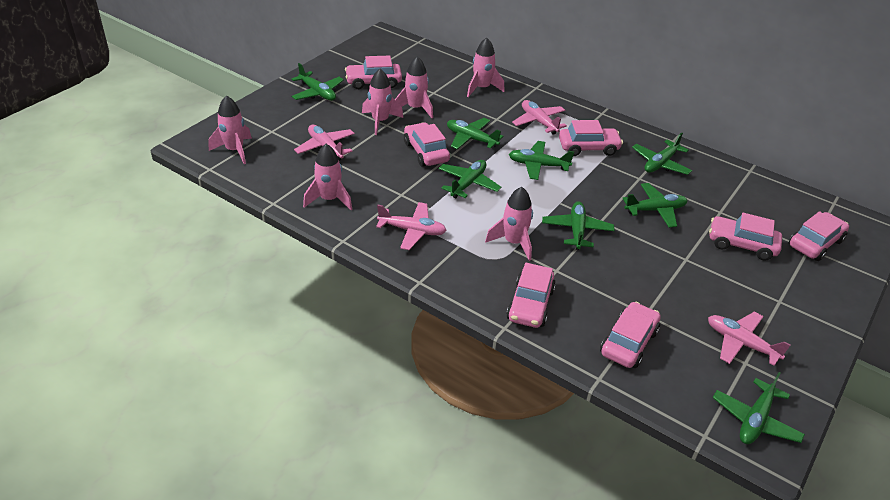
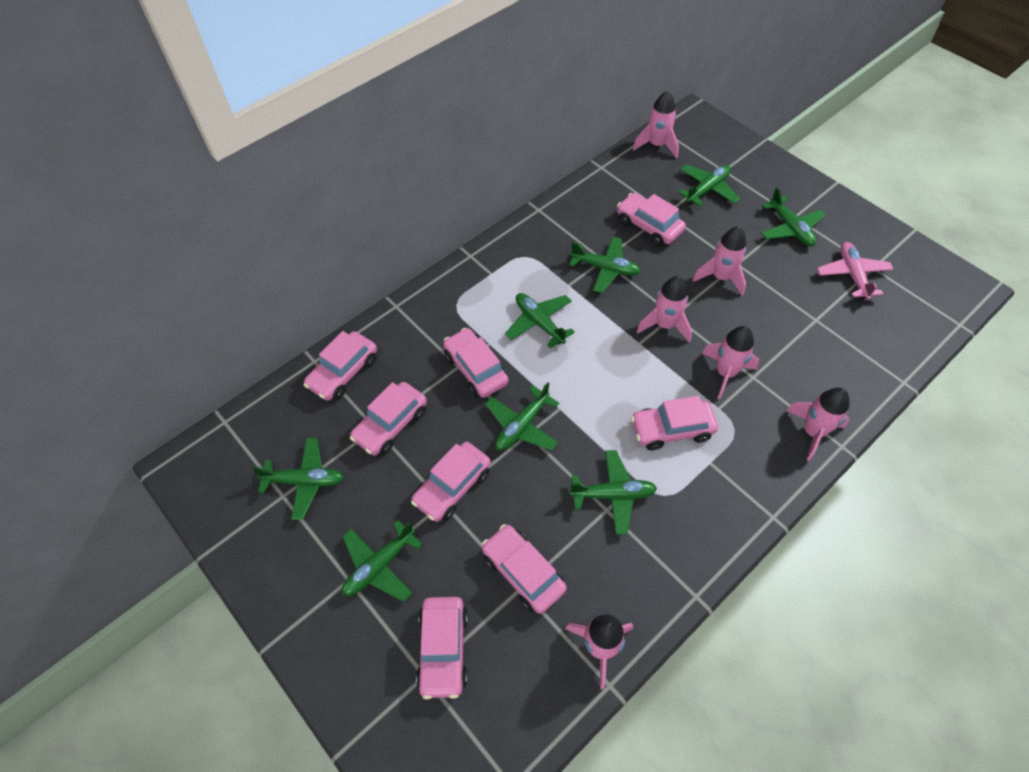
pink car: [345,56,402,89] [404,122,450,167] [506,263,556,328] [559,120,623,156] [600,302,661,368] [709,213,782,261] [789,211,849,261] = 7 -> [303,331,377,401] [350,382,427,456] [411,442,491,522] [416,597,468,699] [443,328,508,398] [482,524,567,614] [617,193,686,246] [631,396,718,451] = 8
pink plane: [294,125,355,161] [376,202,447,250] [512,100,567,135] [708,312,791,366] = 4 -> [817,242,894,300] = 1

